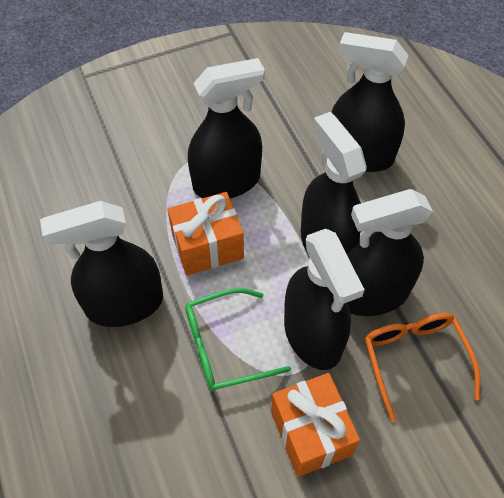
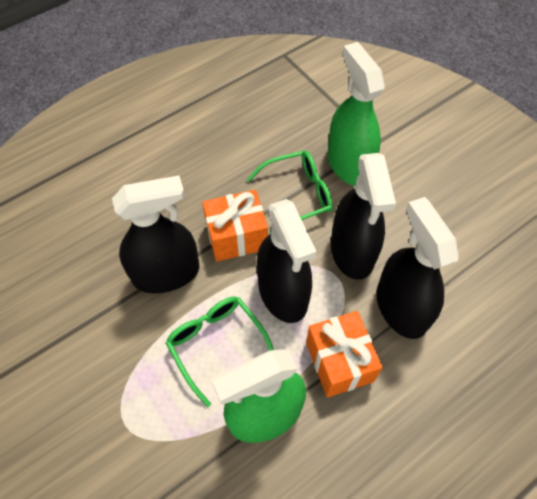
black spray bottle: [40,201,163,327] [188,58,265,198] [284,229,365,370] [301,112,367,254] [331,32,409,172] [347,189,433,316] = 6 -> [112,176,199,294] [257,199,317,323] [331,153,396,280] [376,197,459,339] = 4
green glasses: [185,288,291,392] = 1 -> [166,297,274,407] [247,151,333,234] = 2
green spray bottle: none = 0 -> [212,349,306,443] [328,42,385,186] = 2
orange glasses: [365,313,480,422] = 1 -> none = 0

